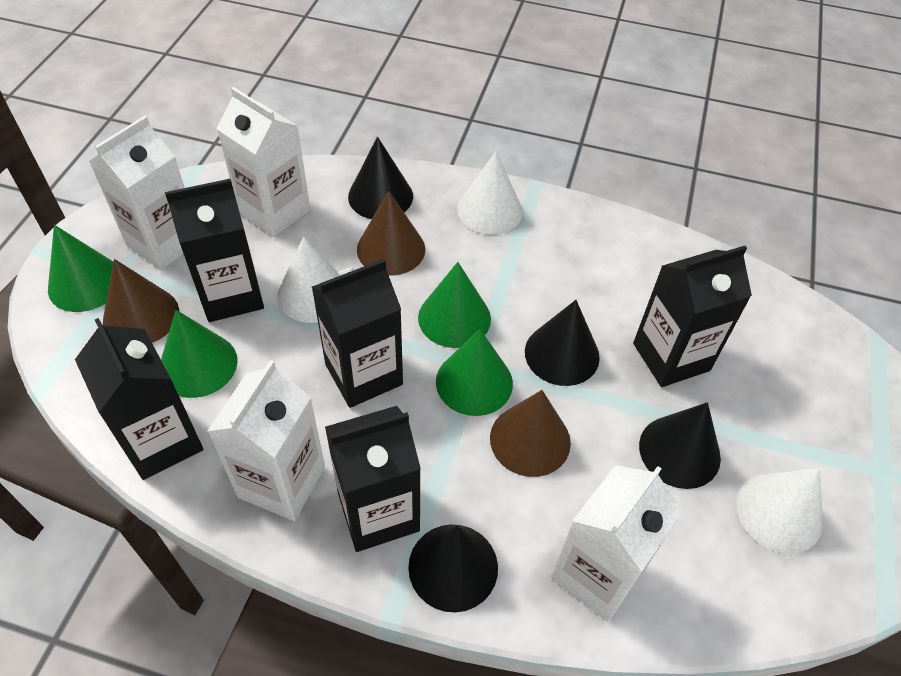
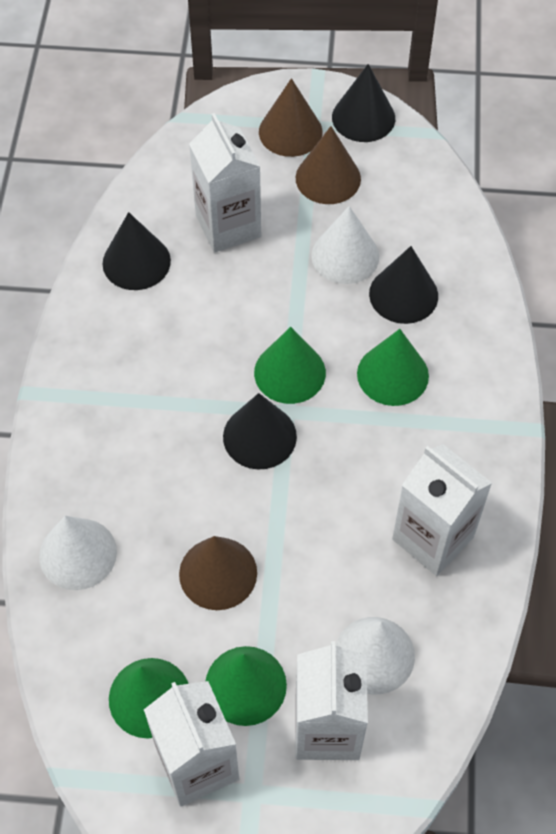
black carton: [75,318,203,480] [165,179,264,322] [312,259,403,408] [325,406,421,552] [633,246,752,387] = 5 -> none = 0

